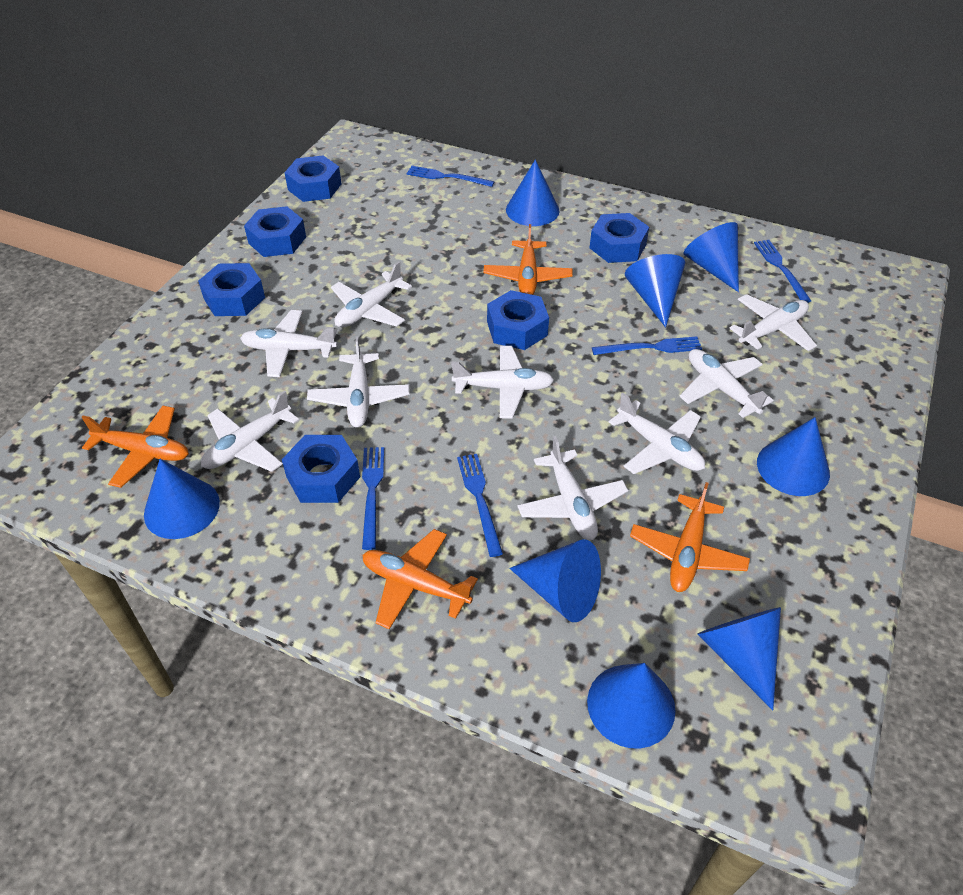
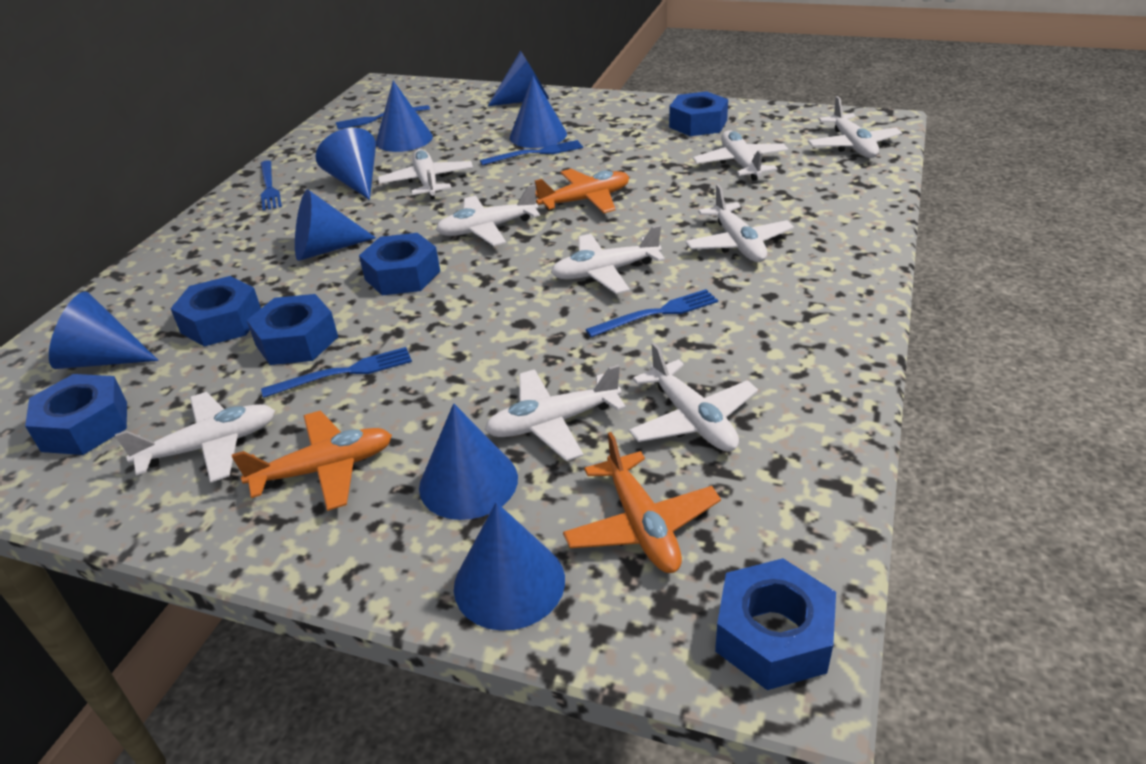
orange plane: [81,406,189,488] [362,529,478,629] [483,224,573,295] [630,482,750,592] = 4 -> [231,411,392,511] [535,169,629,213] [563,432,721,573] = 3

